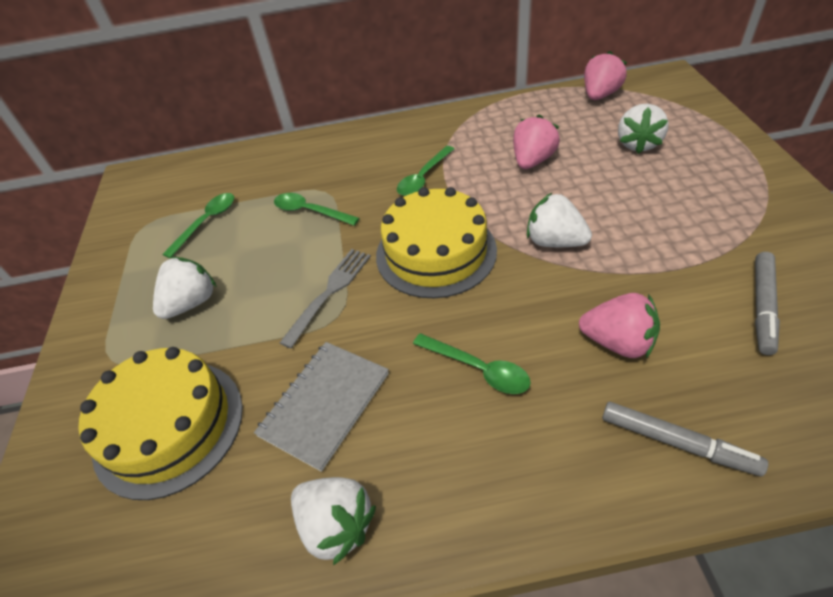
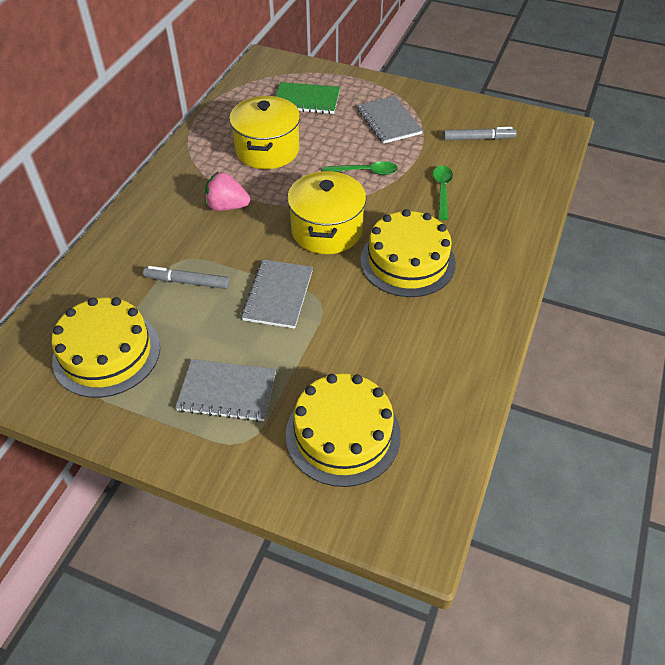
green notebook: none = 0 -> [275,82,340,114] = 1
green spoon: [162,193,234,258] [274,193,360,226] [397,146,454,196] [413,333,531,394] = 4 -> [323,161,398,175] [433,166,453,220] = 2
grey fork: [280,249,371,348] = 1 -> none = 0
grey notebook: [254,342,389,472] = 1 -> [175,359,276,422] [241,259,313,329] [357,96,423,144] = 3
pink strawberry: [513,114,560,169] [579,293,660,358] [584,51,627,100] = 3 -> [205,172,250,211] = 1
white strawberry: [153,257,217,319] [291,477,376,565] [527,192,592,247] [618,104,669,154] = 4 -> none = 0
yellow cake: [78,347,243,500] [376,187,497,298] = 2 -> [51,297,160,398] [286,374,401,487] [360,209,456,297] = 3
yellow pot: none = 0 -> [229,96,300,169] [287,171,366,254] = 2

